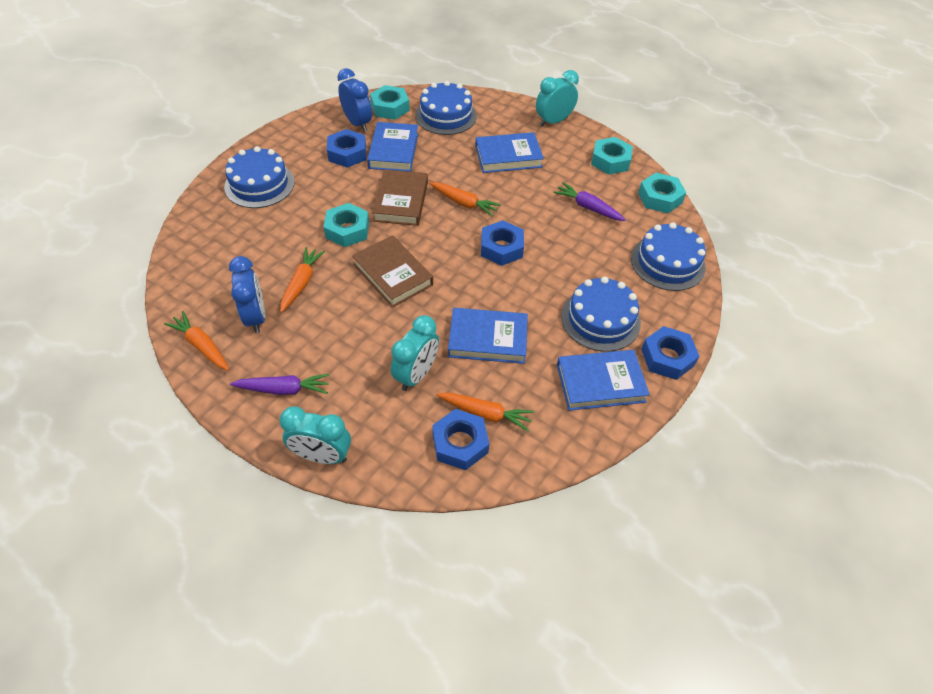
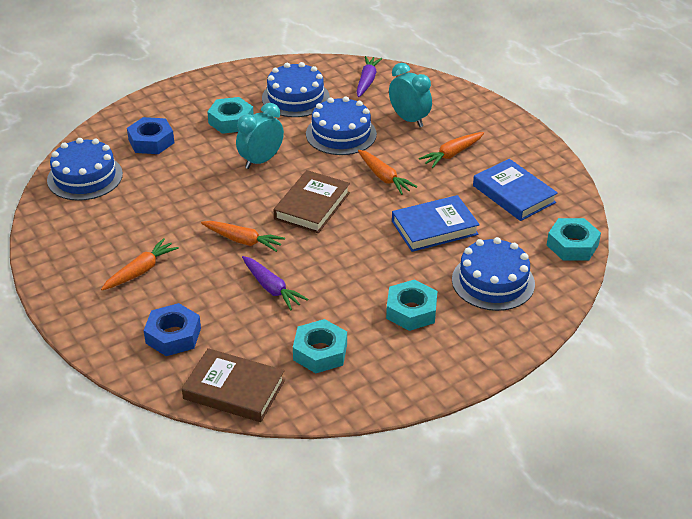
blue book: [367,122,418,172] [448,308,528,364] [475,132,544,173] [557,350,650,411] = 4 -> [392,195,480,252] [473,159,558,221] = 2
blue clock: [229,256,265,333] [338,68,372,132] = 2 -> none = 0
blue nut: [327,129,366,168] [432,409,489,470] [481,220,524,266] [641,326,699,380] = 4 -> [127,117,174,154] [144,303,201,356] = 2
turquoise clock: [280,407,351,464] [391,315,439,391] [536,70,579,127] = 3 -> [236,103,284,169] [389,63,432,127] = 2

